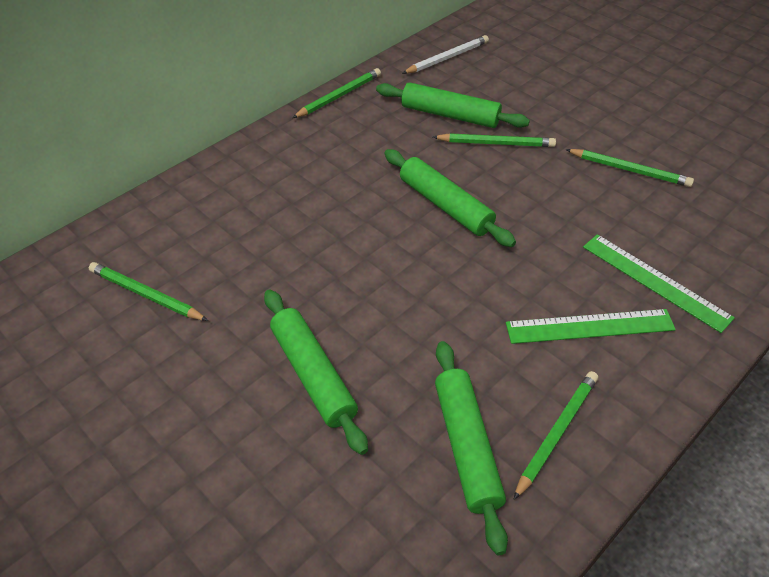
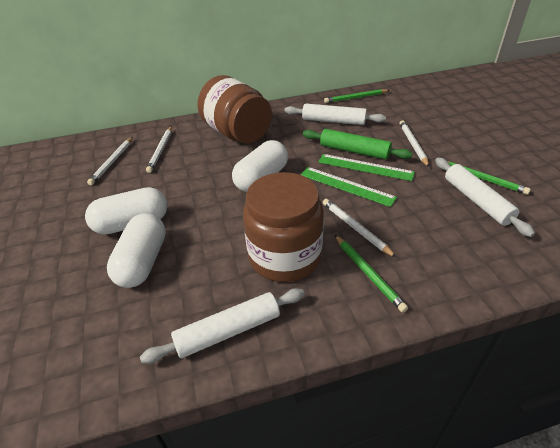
brown jar: none = 0 -> [198,75,272,144] [243,172,324,282] = 2
green pencil: [89,262,208,321] [292,68,381,118] [433,133,556,147] [513,371,598,500] [565,149,694,187] = 5 -> [324,89,390,103] [335,235,408,312] [448,161,531,195] = 3
green rolling pin: [264,289,368,455] [376,82,530,128] [384,149,516,247] [435,341,508,555] = 4 -> [303,129,412,159] = 1
white capsule: none = 0 -> [85,187,168,234] [107,213,166,288] [232,140,288,192] = 3
white pencil: [402,35,489,74] = 1 -> [87,137,133,185] [146,126,172,173] [323,199,397,258] [399,120,429,167] = 4
white rolling pin: none = 0 -> [140,288,305,364] [284,104,386,125] [435,157,535,237] = 3

